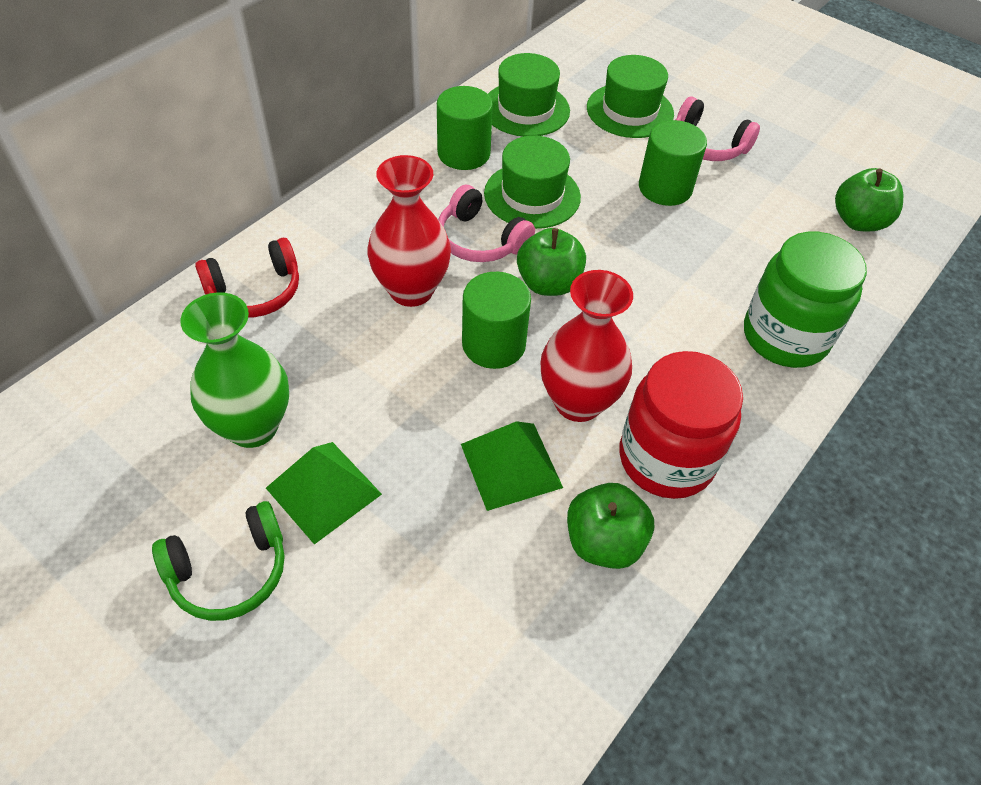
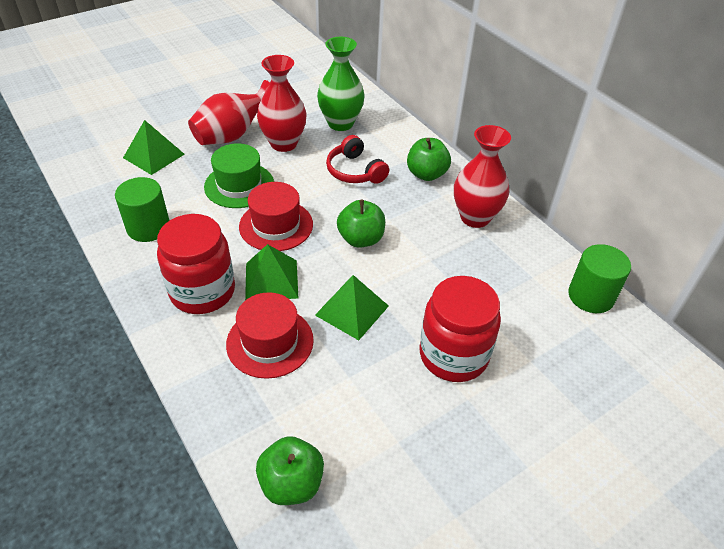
green cylinder: [437,86,493,170] [462,272,531,369] [639,120,707,206] = 3 -> [115,177,170,242] [568,244,631,313] = 2
green hat: [484,135,581,229] [488,53,570,136] [587,55,674,138] = 3 -> [204,143,274,208] = 1
green headphones: [152,501,284,621] = 1 -> none = 0
green jar: [744,232,867,368] = 1 -> none = 0
green pyramid: [266,442,382,544] [461,421,563,511] = 2 -> [123,120,185,175] [245,244,298,300] [315,275,389,340] = 3
pink headphones: [438,185,535,262] [676,97,760,161] = 2 -> none = 0
red hat: none = 0 -> [226,292,314,379] [239,182,313,251] = 2
red jar: [619,351,743,499] = 1 -> [157,214,235,314] [420,276,501,382] = 2
red vase: [367,155,451,307] [541,270,633,422] = 2 -> [188,80,270,145] [257,55,306,152] [454,125,511,228] = 3

